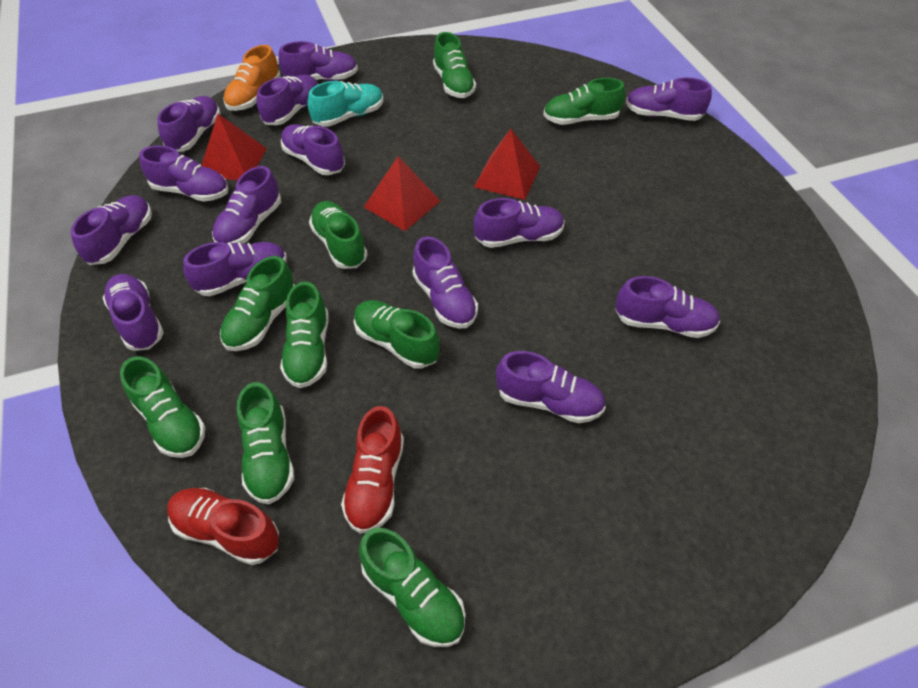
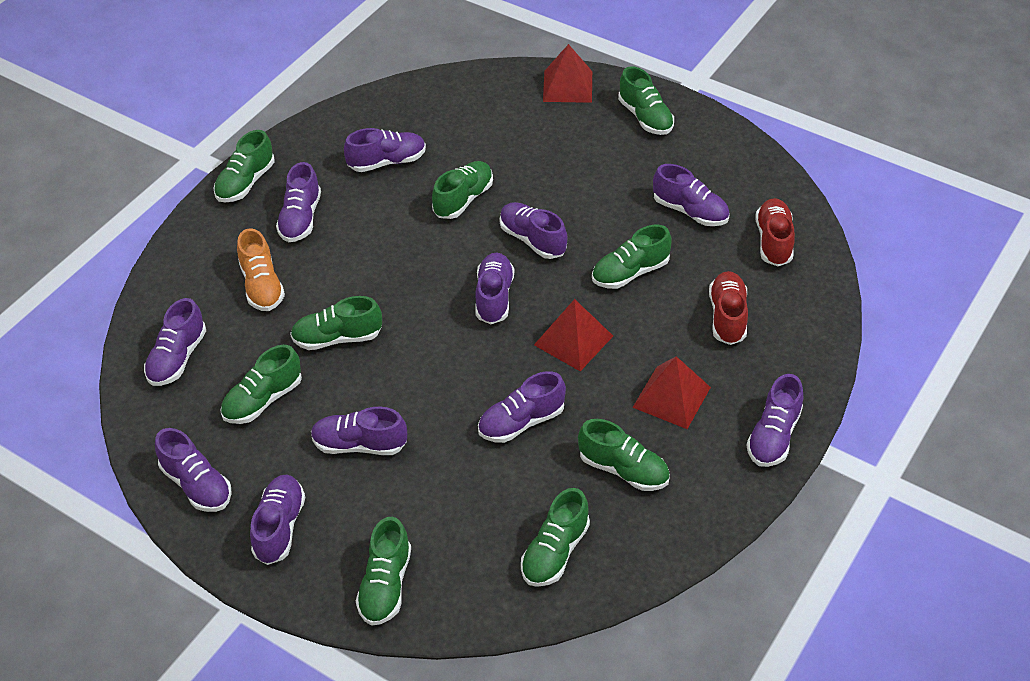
purple shoe: [71,195,152,265] [103,274,164,351] [139,146,229,202] [157,96,221,152] [183,242,287,296] [212,166,281,244] [257,75,318,125] [278,41,358,81] [281,124,345,175] [412,237,478,329] [474,198,565,248] [496,351,606,423] [615,276,720,338] [626,77,712,121] = 14 -> [144,298,206,386] [155,428,232,512] [250,474,305,565] [276,162,321,242] [311,407,407,455] [344,128,426,172] [475,252,514,324] [478,371,566,443] [500,202,567,259] [653,164,730,226] [746,374,803,467] = 11
turquoise shoe: [307,81,384,127] = 1 -> none = 0

